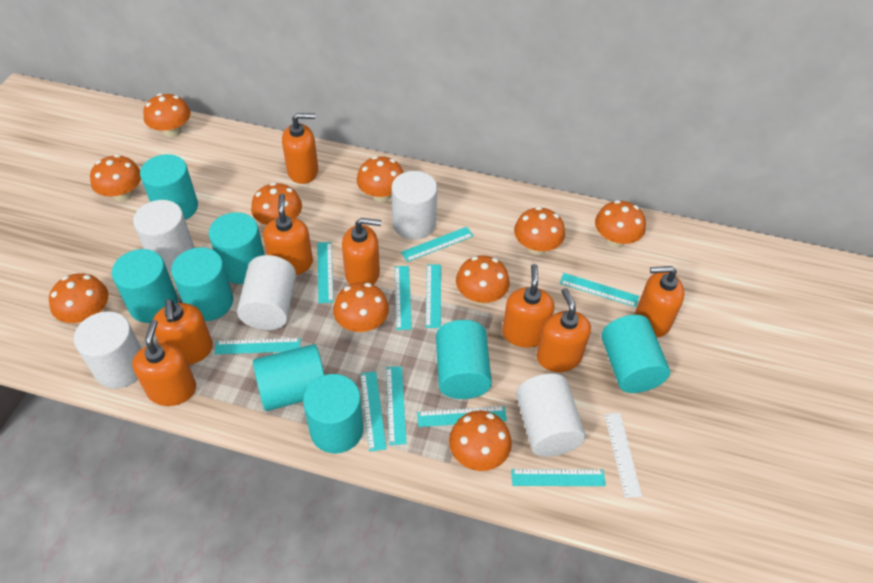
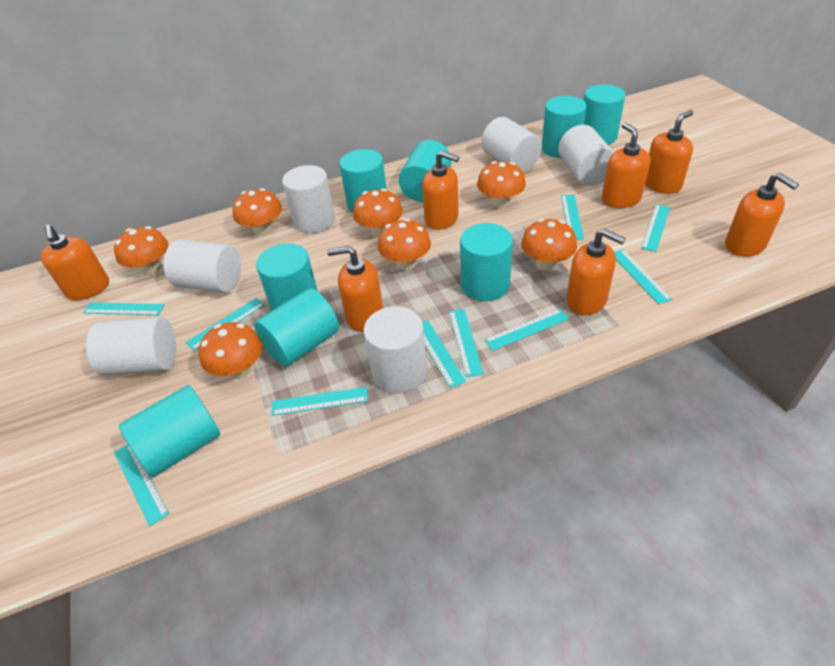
orange mushroom: [49,273,109,323] [90,154,141,202] [143,93,191,137] [251,182,302,225] [333,282,389,333] [357,156,403,202] [449,411,512,471] [456,255,510,304] [514,207,565,255] [595,200,646,248] = 10 -> [114,226,168,275] [199,322,262,379] [233,188,282,236] [353,188,403,237] [378,218,431,270] [477,161,526,208] [521,219,577,271] = 7
orange soap dispenser: [132,320,196,406] [153,299,213,365] [263,194,313,275] [282,113,318,184] [342,218,381,285] [502,264,554,348] [537,288,591,372] [635,266,684,337] = 8 -> [41,225,109,301] [327,246,383,332] [422,151,459,230] [566,229,626,315] [602,123,651,208] [645,110,693,194] [725,173,799,257] = 7
white cylinder: [74,311,142,389] [133,200,195,271] [237,255,296,330] [391,171,437,240] [516,373,586,457] = 5 -> [86,317,176,376] [164,239,241,293] [282,165,335,233] [364,306,427,394] [482,117,542,173] [558,125,614,186] = 6
white ruler: [604,413,642,498] = 1 -> none = 0

